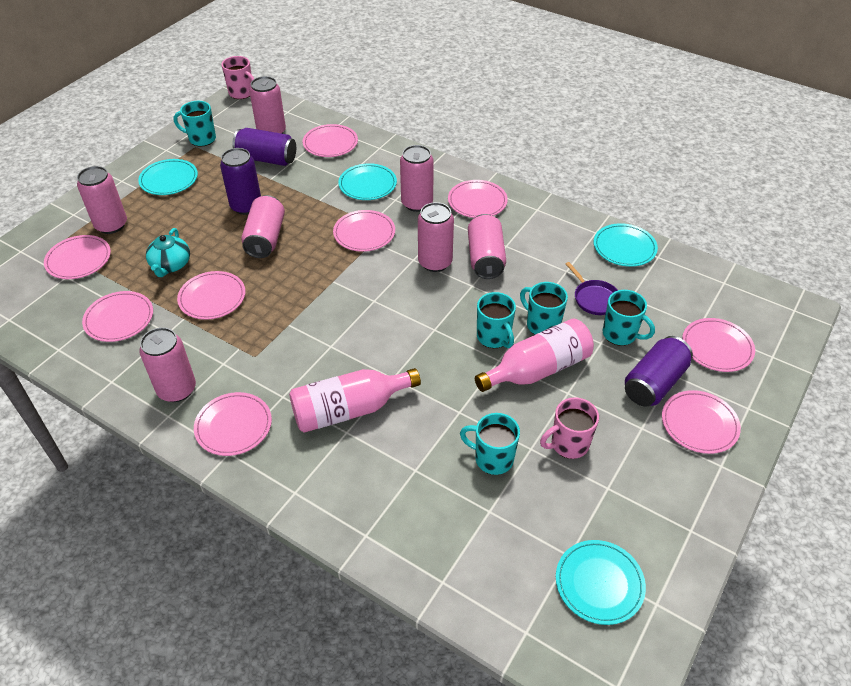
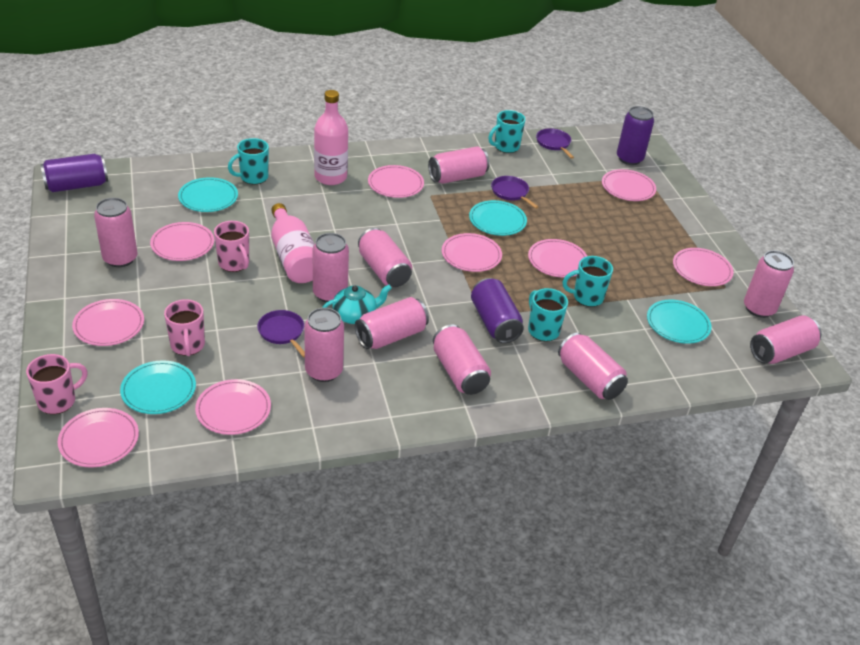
pink can: [77,166,127,234] [139,327,196,402] [241,195,285,258] [249,76,286,134] [400,145,434,212] [418,202,454,272] [468,214,506,279] = 7 -> [94,198,138,267] [304,308,344,382] [313,233,349,303] [355,297,429,349] [358,228,412,287] [428,146,489,184] [433,325,491,395] [558,333,628,400] [744,250,794,318] [750,315,821,364] = 10
pink mug: [222,56,254,99] [540,397,599,459] = 2 -> [26,354,88,414] [164,299,205,356] [214,221,249,272] = 3
purple pan: [566,262,618,315] = 1 -> [257,310,305,357] [491,176,538,209] [536,128,574,159] = 3
turquoise mug: [173,101,216,146] [460,413,520,475] [477,292,516,348] [520,282,568,335] [603,290,655,346] = 5 -> [228,138,269,184] [488,110,526,153] [528,288,568,341] [562,256,613,307] = 4

